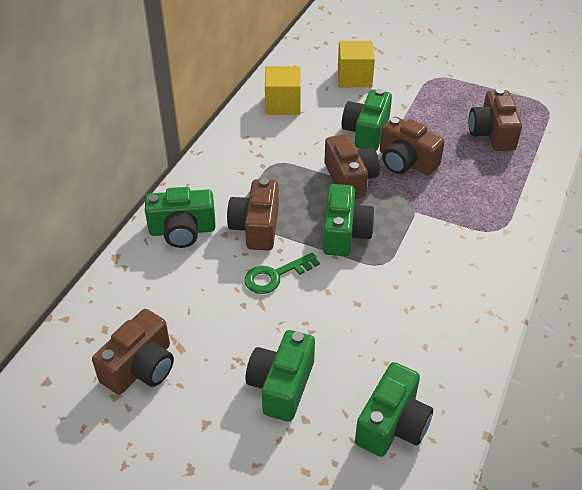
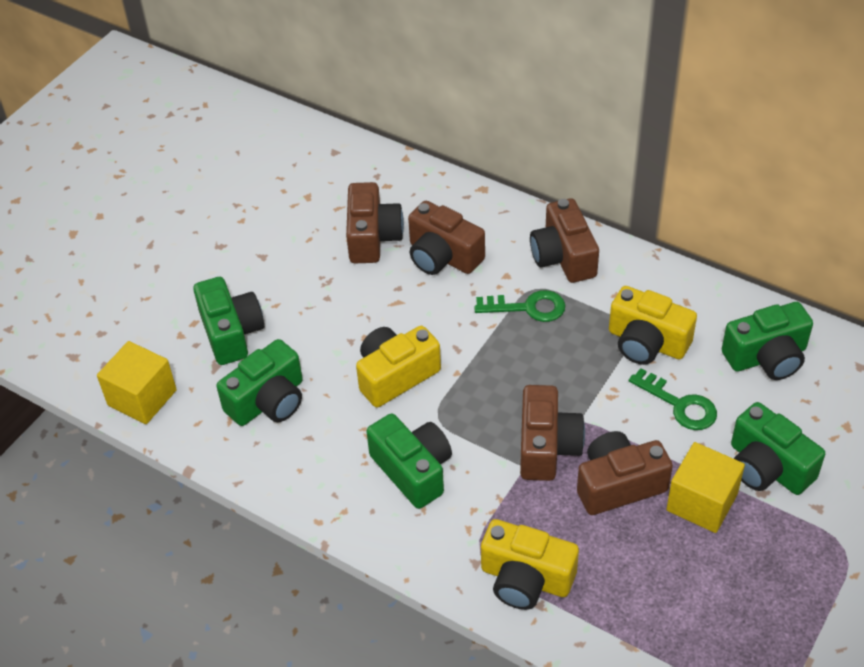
green key: [244,252,320,294] = 1 -> [474,290,565,322] [629,368,717,430] = 2
yellow camera: none = 0 -> [356,326,441,408] [481,519,579,610] [609,286,697,365] = 3

